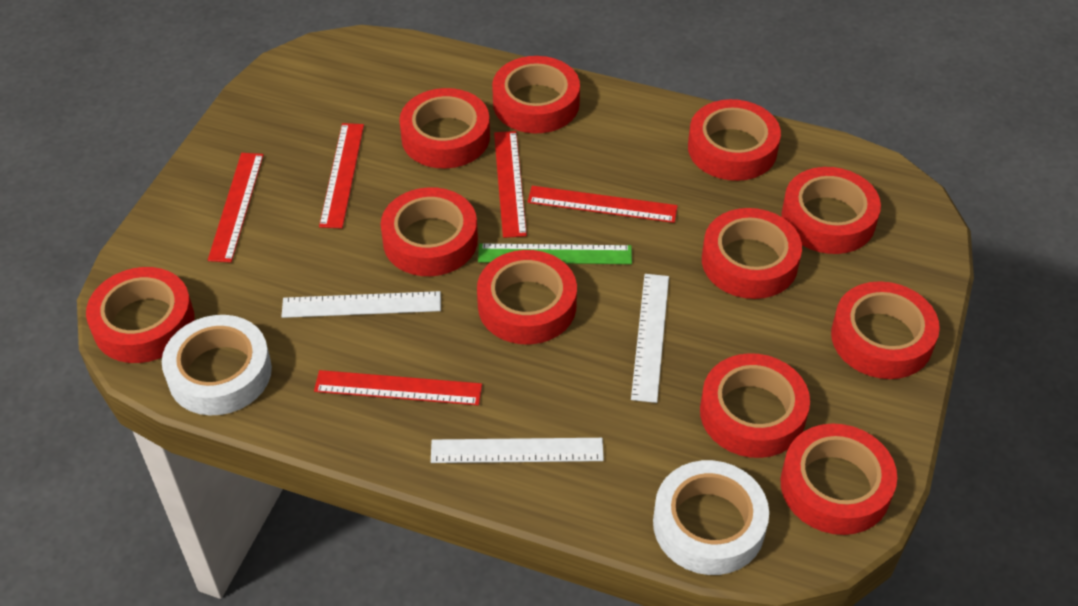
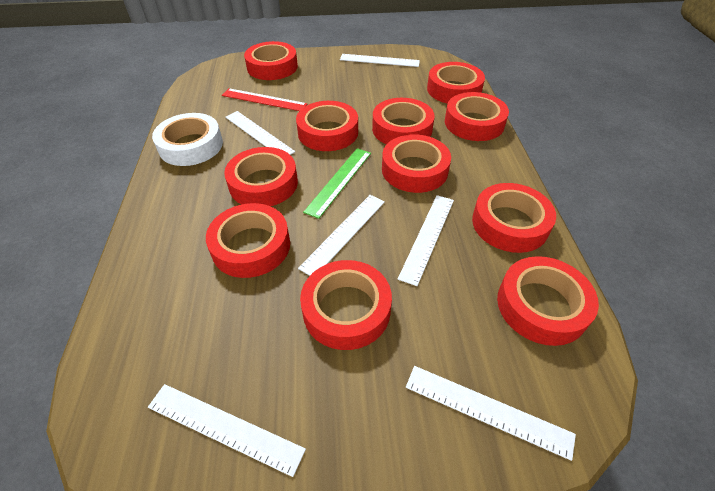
red ruler: [208,153,264,263] [314,370,482,405] [319,123,364,229] [494,131,527,238] [527,186,678,223] = 5 -> [222,88,307,111] = 1
white ruler: [281,291,441,318] [431,438,604,463] [631,274,669,403] = 3 -> [148,384,306,477] [225,111,295,155] [298,195,385,276] [340,54,420,67] [398,195,454,286] [406,366,576,461] = 6
white tape: [162,315,272,415] [653,460,769,575] = 2 -> [152,113,223,166] = 1

